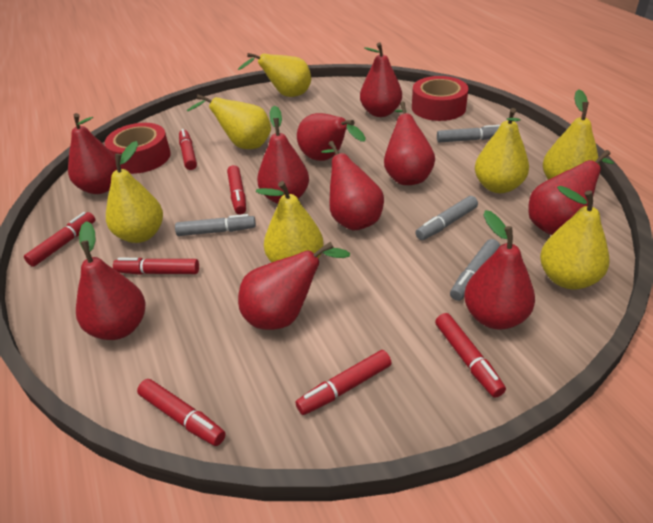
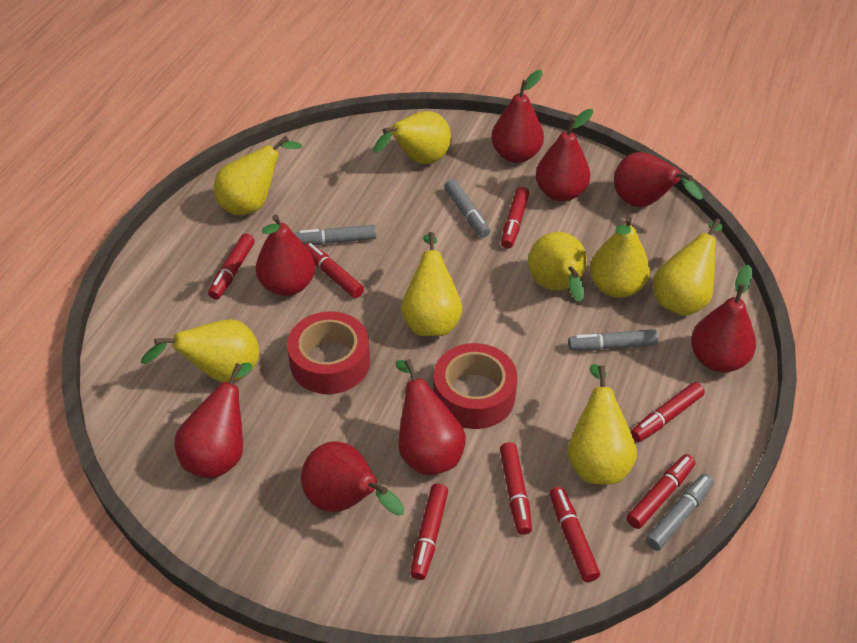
red marker: [24,212,96,267] [113,258,199,275] [137,379,226,446] [179,129,197,170] [227,165,246,214] [295,350,391,415] [435,313,506,398] = 7 -> [208,234,255,300] [305,243,364,298] [410,484,448,580] [500,442,532,535] [501,187,529,249] [549,486,600,582] [626,454,696,529] [631,382,705,442] = 8
red pear: [68,113,117,194] [76,221,145,340] [238,242,350,330] [257,105,309,204] [297,113,366,161] [321,141,384,231] [360,42,402,117] [384,101,435,185] [464,210,535,330] [528,150,614,235] = 10 -> [175,363,252,479] [256,215,315,296] [301,441,404,515] [396,359,466,475] [491,70,544,163] [536,109,593,202] [614,152,703,207] [691,265,756,372] = 8
yellow pear: [106,141,163,243] [187,95,271,149] [238,53,311,97] [256,181,324,263] [475,108,529,193] [540,186,609,290] [543,90,598,180] = 7 -> [141,319,259,383] [214,136,302,215] [373,111,451,164] [401,232,462,336] [528,232,587,302] [568,364,637,485] [590,216,650,298] [653,218,723,316] = 8

